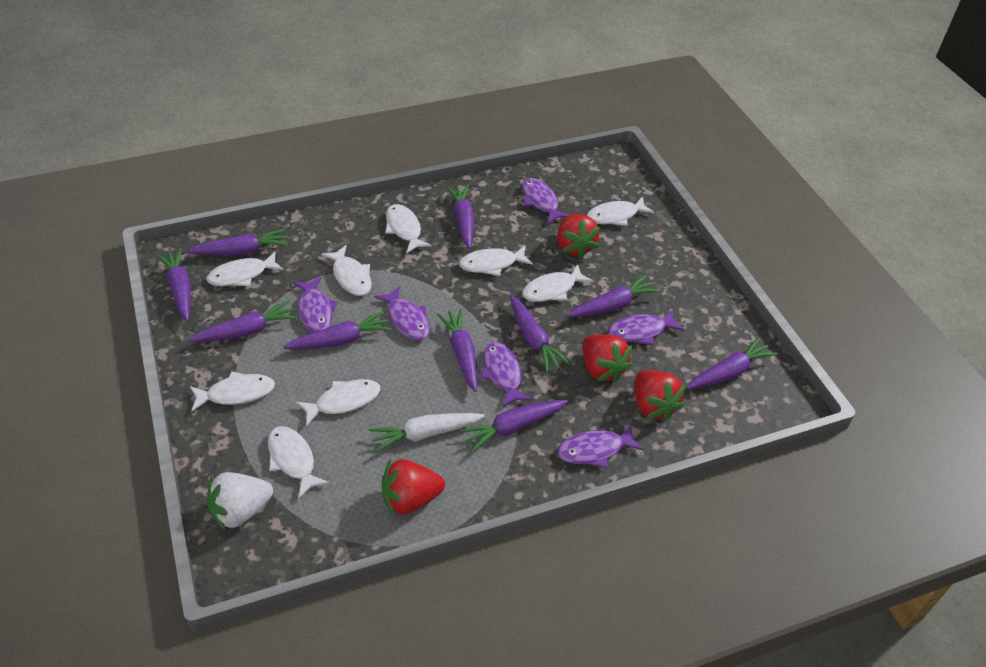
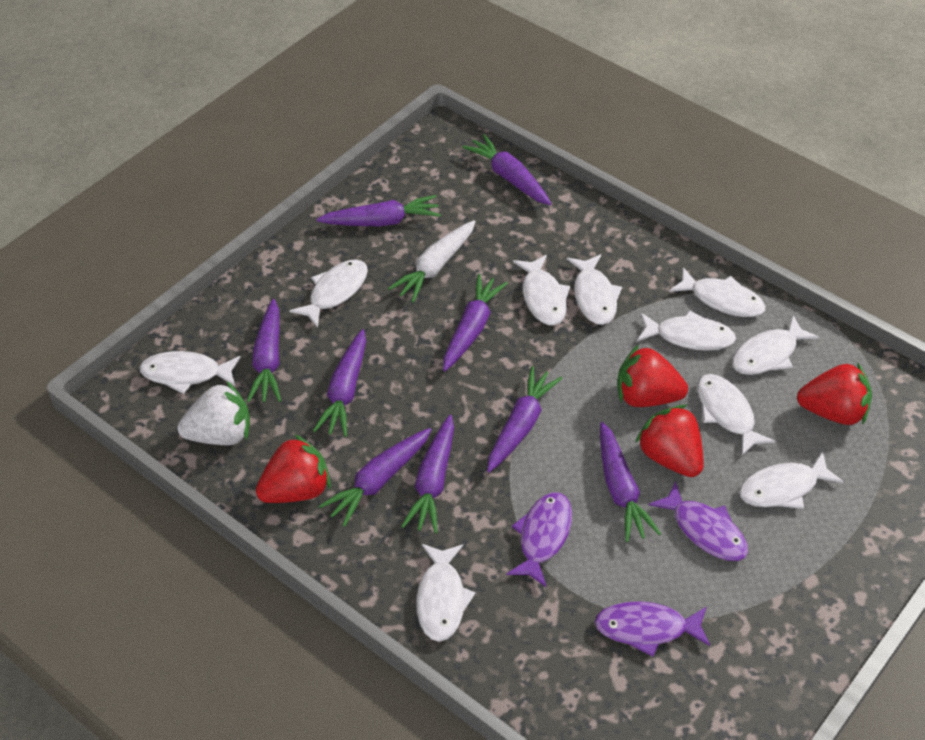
purple carrot: [156,248,191,321] [186,229,288,255] [188,300,297,342] [283,311,392,350] [437,309,478,392] [446,184,474,249] [460,400,568,452] [510,295,570,373] [567,275,660,317] [687,337,778,390] = 10 -> [247,299,281,403] [313,329,366,437] [316,195,441,226] [319,428,432,527] [401,415,454,534] [443,274,508,371] [462,134,552,205] [487,366,562,473] [600,422,661,542] = 9
purple fish: [293,277,337,332] [374,286,430,340] [481,342,532,407] [522,178,569,224] [557,424,644,468] [608,310,685,345] = 6 -> [506,492,572,587] [595,601,710,656] [649,481,748,561] = 3
white fish: [190,371,275,412] [206,252,284,286] [268,426,329,499] [296,379,380,426] [321,245,372,296] [385,204,432,254] [459,246,533,276] [522,264,593,302] [587,196,655,226] = 9 -> [139,351,241,394] [289,259,368,328] [416,544,475,642] [513,255,570,325] [567,254,622,325] [637,310,736,351] [669,267,766,317] [697,374,775,456] [733,316,819,375] [739,452,844,509] = 10

